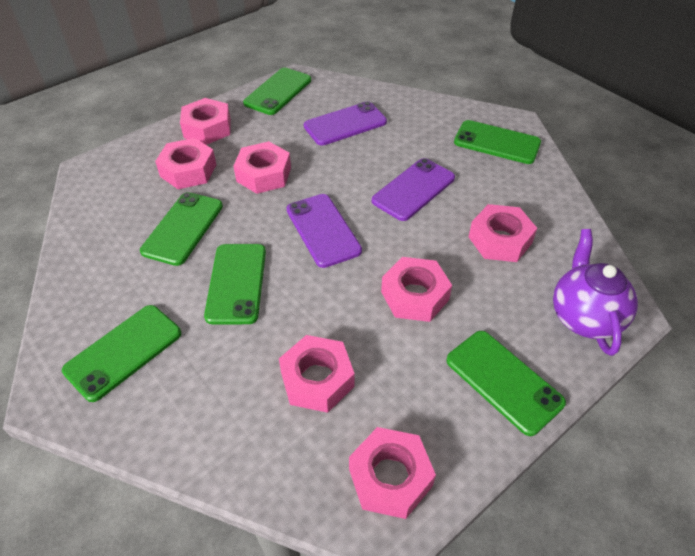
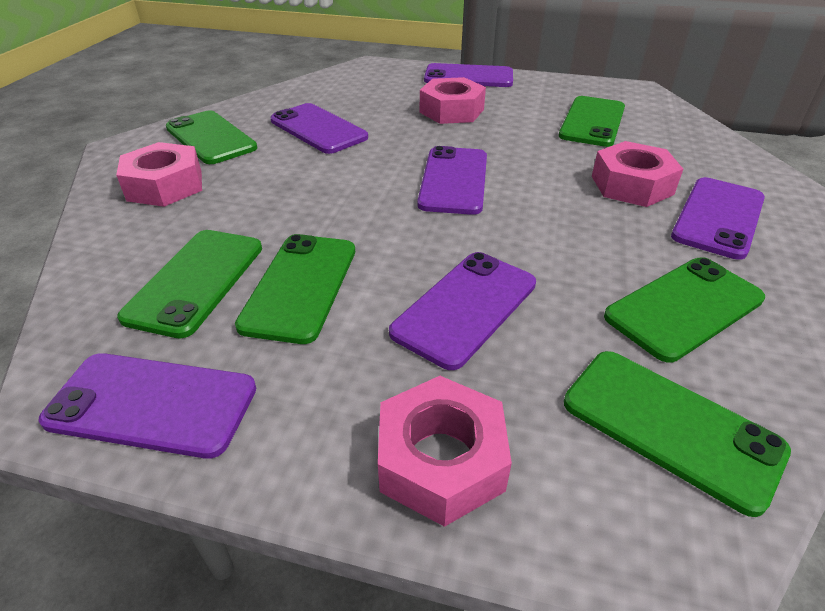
pink nut: [155,138,216,189] [180,98,231,145] [233,141,291,194] [279,335,355,413] [349,427,436,519] [381,257,452,322] [469,204,537,262] = 7 -> [116,142,202,207] [378,376,512,527] [420,77,486,124] [592,141,683,207] = 4
purple phone: [286,194,362,268] [304,101,387,146] [372,158,455,221] = 3 -> [39,353,256,459] [271,103,368,154] [389,252,536,370] [417,146,487,215] [424,63,513,87] [671,177,765,260] = 6
purple teapot: [553,229,638,356] = 1 -> none = 0

